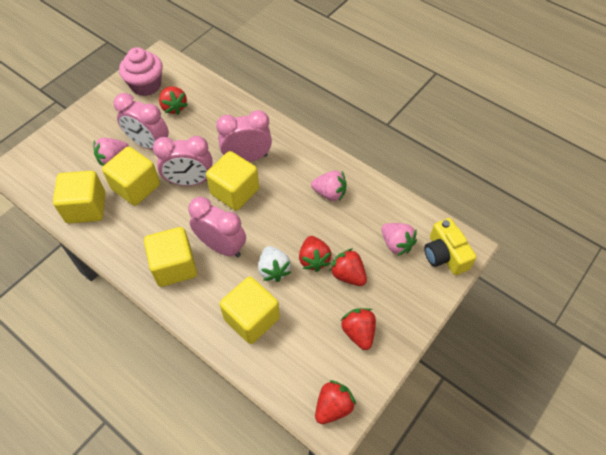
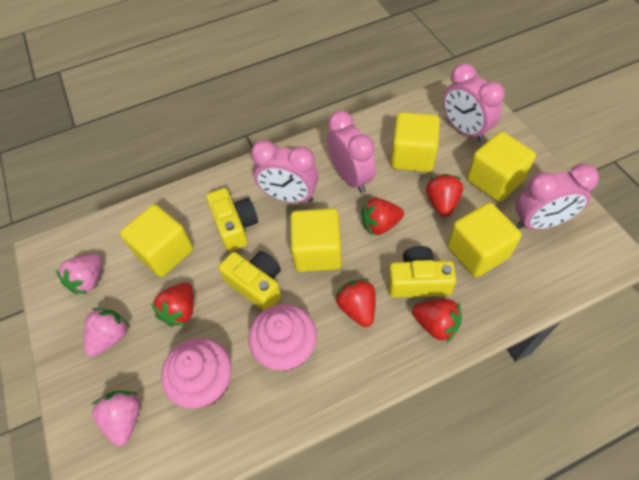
pink cupcake: [119,47,163,96] = 1 -> [161,338,232,408] [248,304,317,371] = 2
white strawberry: [258,246,291,282] = 1 -> none = 0
yellow camera: [424,218,476,275] = 1 -> [206,188,258,252] [218,251,281,311] [388,246,456,298] = 3

